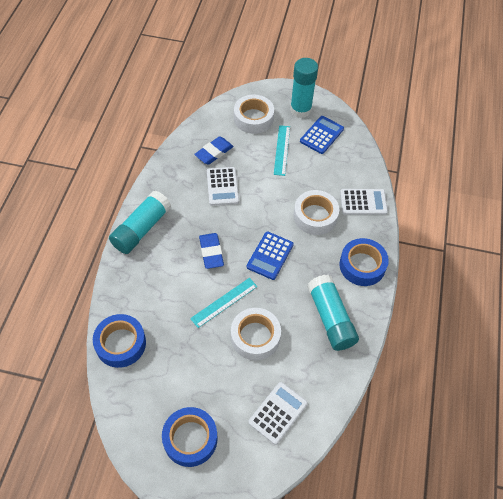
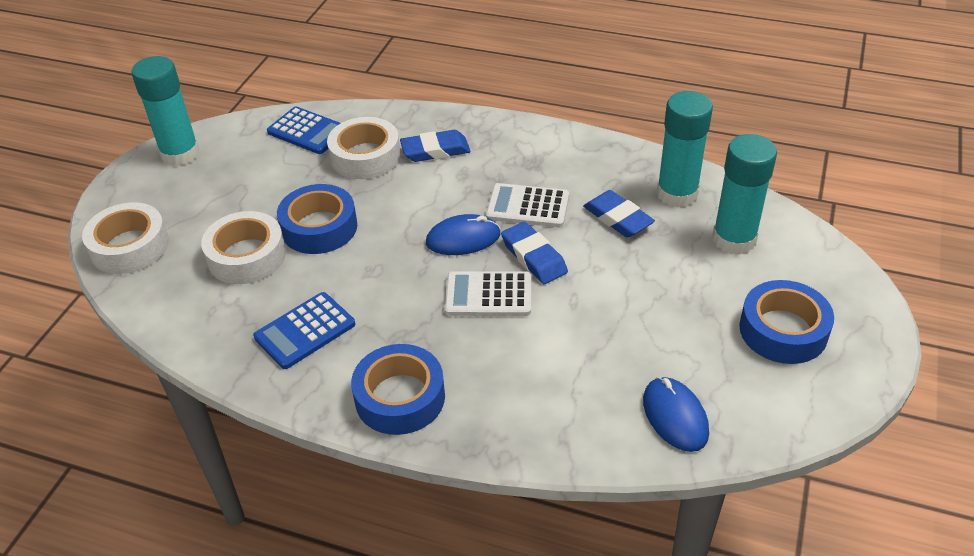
blue eraser: [194,136,234,165] [199,233,224,269] = 2 -> [400,130,471,162] [501,222,568,284] [583,190,655,238] = 3
blue mouse: none = 0 -> [426,214,500,255] [643,377,709,452] = 2
turquoise ruler: [190,278,257,328] [274,125,290,176] = 2 -> none = 0
white calculator: [207,167,239,206] [248,382,308,445] [340,189,388,215] = 3 -> [445,271,531,316] [486,183,569,227] = 2

